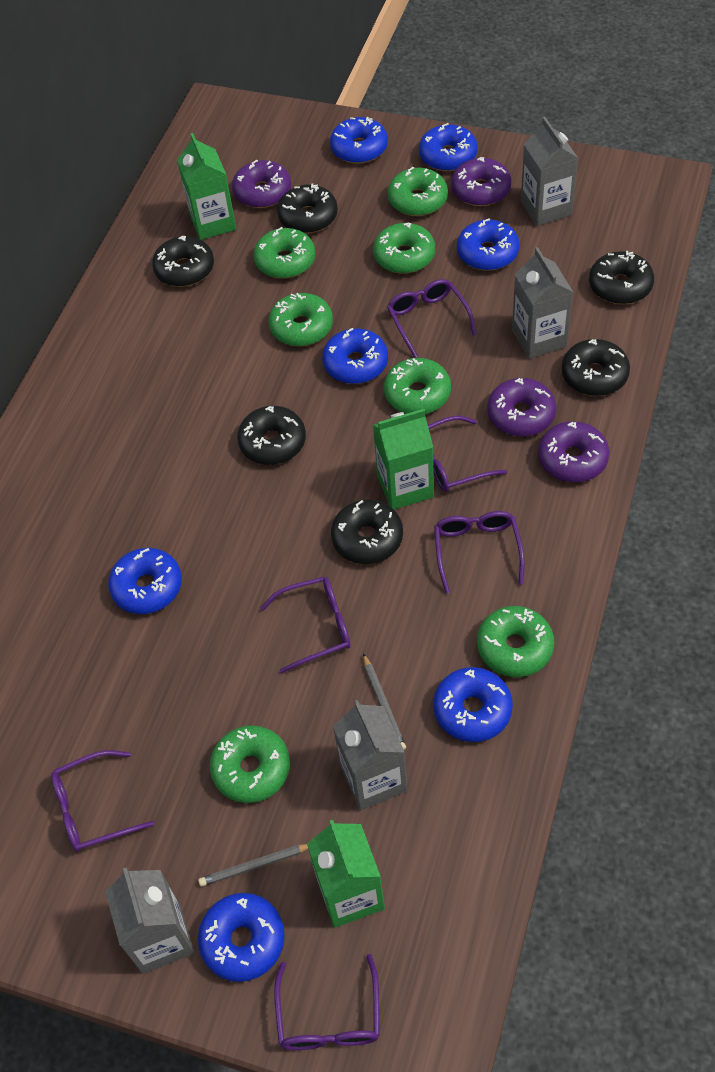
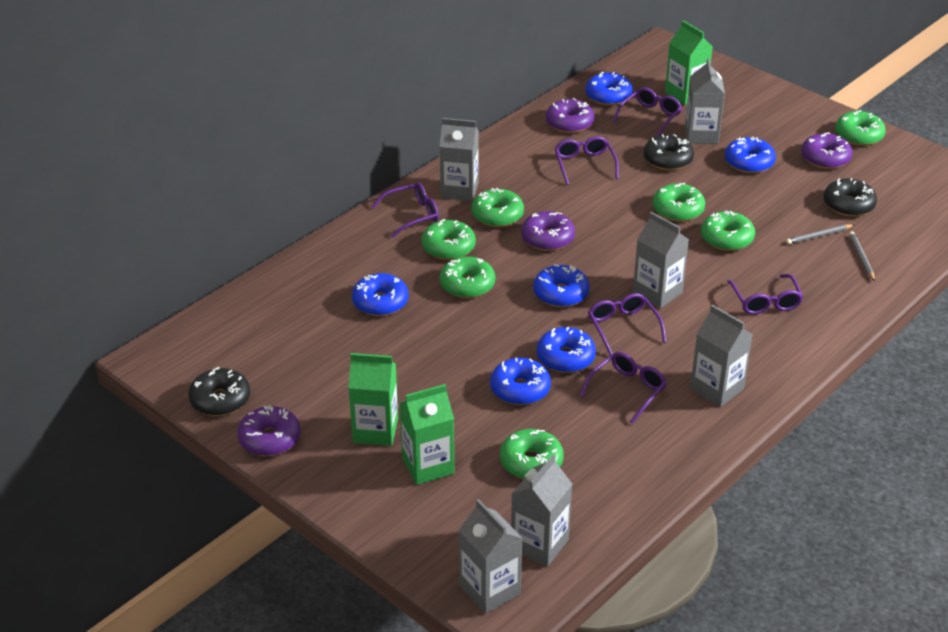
black donut: [152,236,214,287] [237,406,306,465] [277,184,338,233] [331,499,403,564] [562,339,630,396] [589,251,654,304] = 6 -> [188,367,250,416] [644,134,694,170] [823,178,877,217] = 3
blue donut: [108,548,182,614] [198,893,285,982] [322,328,388,384] [330,117,388,164] [419,123,478,171] [433,667,513,742] [457,219,520,271] = 7 -> [352,273,408,316] [490,358,551,405] [533,264,590,307] [537,327,596,373] [585,72,633,106] [725,136,776,173] = 6
grey carton: [105,867,195,974] [333,700,407,811] [512,247,573,359] [521,117,578,226] = 4 -> [439,118,479,201] [459,499,523,614] [511,454,572,567] [633,212,689,308] [685,58,725,144] [690,305,753,407] = 6

